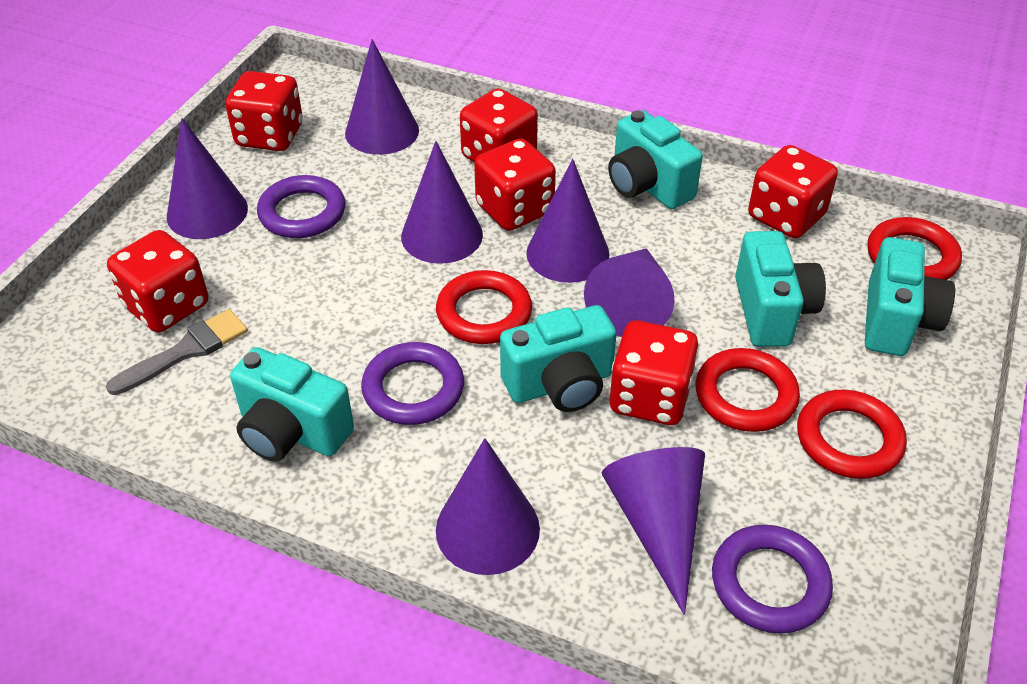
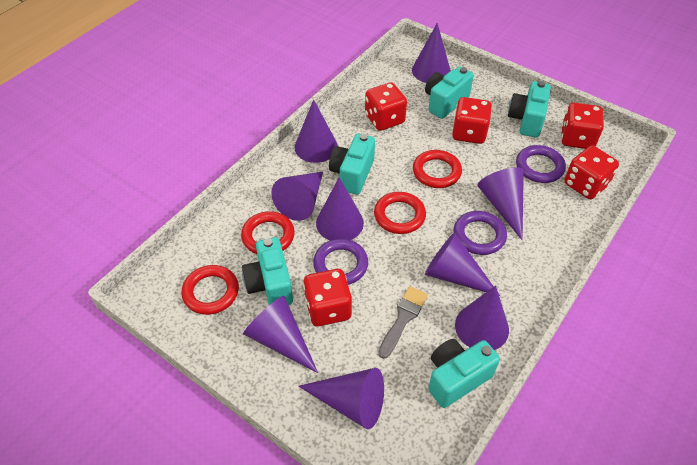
purple cone: [167,118,248,239] [345,39,419,155] [401,141,483,264] [436,438,540,575] [526,159,610,283] [584,248,675,337] [602,447,705,615] = 7 -> [243,296,318,373] [271,172,323,221] [295,99,338,163] [298,368,384,429] [316,177,364,240] [412,23,451,83] [425,233,500,296] [455,285,509,350] [477,167,524,240] = 9
red dice: [107,230,208,333] [225,71,303,151] [460,88,538,163] [474,139,556,231] [610,320,699,425] [748,145,838,239] = 6 -> [303,269,352,327] [365,83,407,131] [452,97,492,144] [561,103,604,149] [564,145,619,199] = 5

